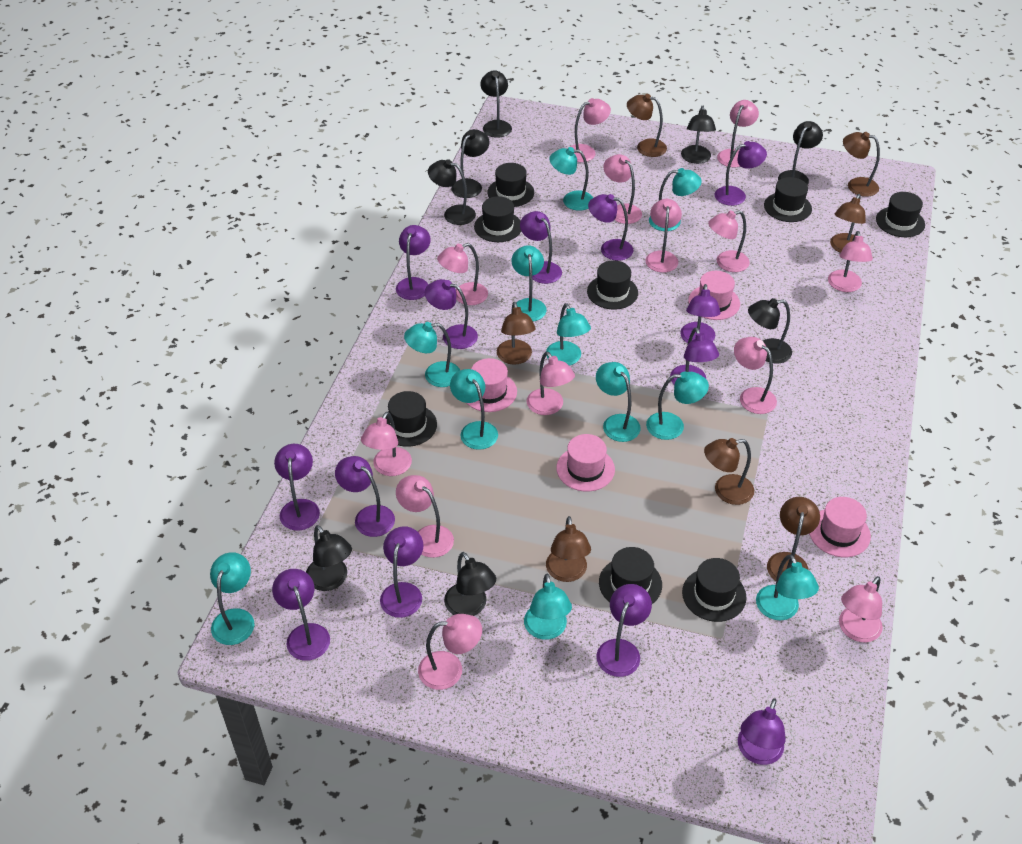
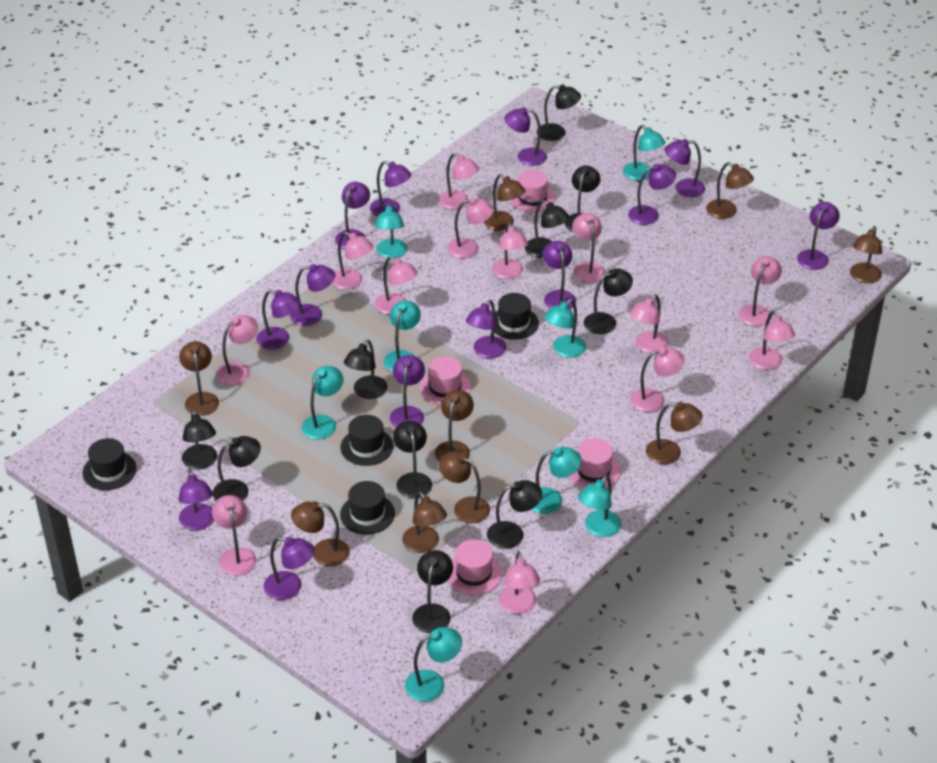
black hat: [386,391,437,447] [474,196,521,242] [488,163,534,207] [587,260,638,310] [599,547,662,604] [682,558,747,622] [764,177,812,222] [876,192,925,237] = 8 -> [82,438,137,490] [340,415,393,466] [340,481,395,534] [494,293,539,340] = 4
black lamp: [306,525,352,591] [428,159,476,225] [444,552,496,616] [451,129,490,198] [480,71,512,138] [681,106,716,164] [748,298,792,364] [778,121,823,185] = 8 -> [182,409,217,470] [213,436,261,501] [344,340,387,399] [393,421,432,498] [412,550,453,633] [487,480,542,549] [525,201,569,258] [537,84,581,141] [565,165,601,232] [584,268,633,334] = 10
brown lamp: [497,302,536,365] [546,516,591,582] [627,94,667,157] [704,438,754,505] [767,497,820,581] [830,194,866,253] [843,132,880,197] = 7 -> [179,341,219,416] [291,501,350,567] [402,491,447,553] [435,390,474,461] [439,451,490,523] [484,174,525,231] [646,402,702,464] [706,162,754,219] [850,226,882,283] = 9
turquoise lamp: [210,552,254,645] [404,322,460,387] [450,369,498,450] [512,245,547,321] [524,574,572,640] [546,303,591,366] [549,147,593,211] [596,362,641,442] [646,371,709,440] [649,168,702,231] [756,554,819,620] = 11 -> [302,366,343,440] [375,202,408,258] [384,300,421,372] [405,627,462,702] [532,447,582,514] [544,299,586,358] [578,475,622,537] [623,125,666,180] = 8

